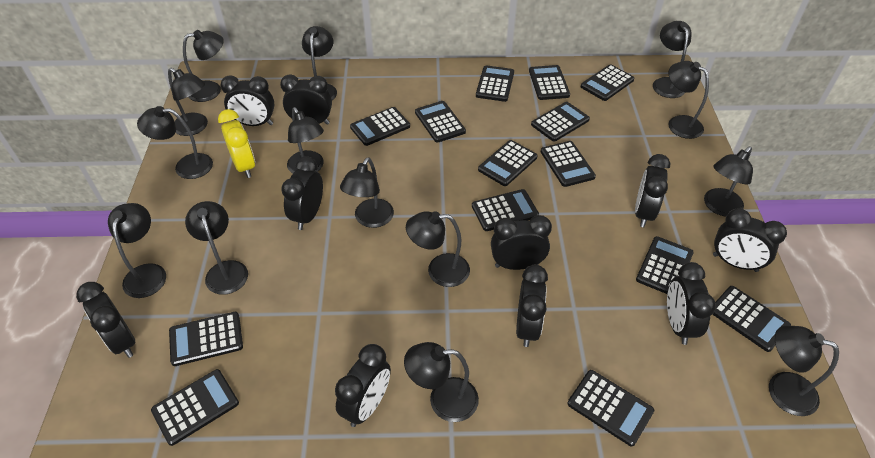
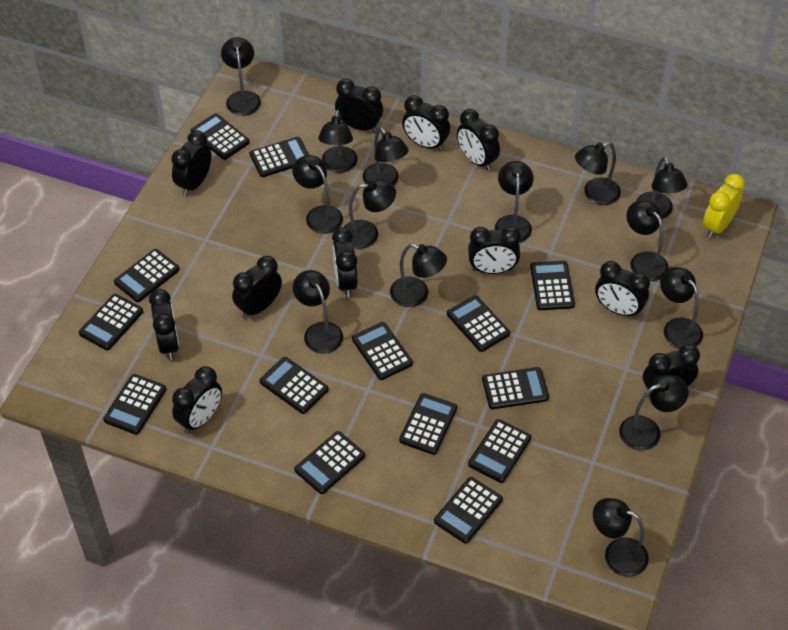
black clock: [76,282,135,358] [220,75,275,126] [280,74,332,125] [281,156,323,230] [335,344,391,427] [491,215,552,270] [516,265,548,347] [635,154,670,227] [667,262,716,345] [713,208,787,272] = 10 -> [149,289,179,360] [171,130,211,196] [172,366,222,434] [232,256,282,319] [332,227,358,297] [335,79,383,132] [402,95,450,151] [457,109,500,171] [468,226,521,274] [595,261,650,318] [643,344,700,398] = 11

